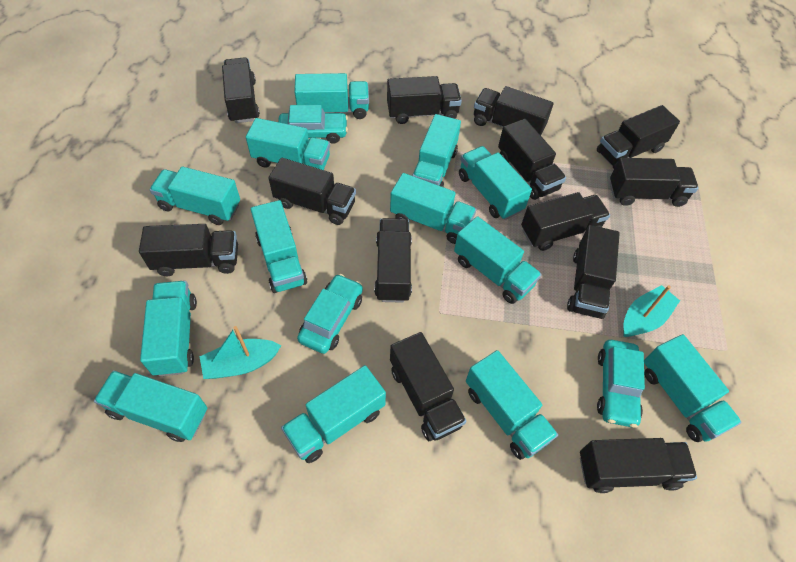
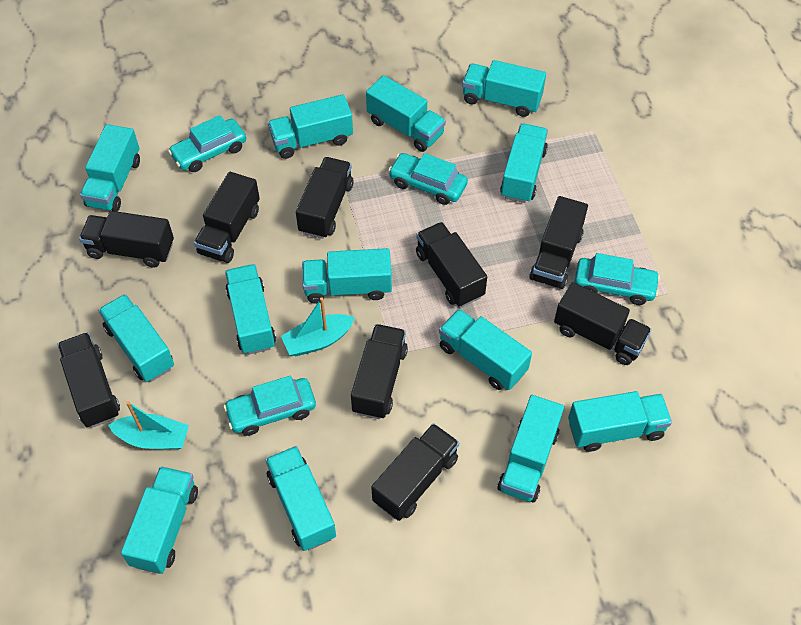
black truck: [139,224,238,276] [222,57,260,123] [268,158,356,225] [374,218,412,303] [387,76,462,124] [390,332,466,441] [474,86,554,135] [498,119,566,200] [521,192,610,251] [567,225,620,319] [580,438,697,493] [597,105,680,169] [610,158,698,207] = 13 -> [58,332,120,428] [79,211,174,268] [194,172,260,263] [296,157,354,239] [351,324,408,419] [371,423,459,521] [416,222,487,307] [529,196,588,289] [554,282,652,365] = 9
turquoise car: [278,105,348,144] [297,274,363,354] [597,340,645,428] = 3 -> [168,115,246,172] [224,376,316,436] [388,153,468,205] [575,253,660,305] = 4

